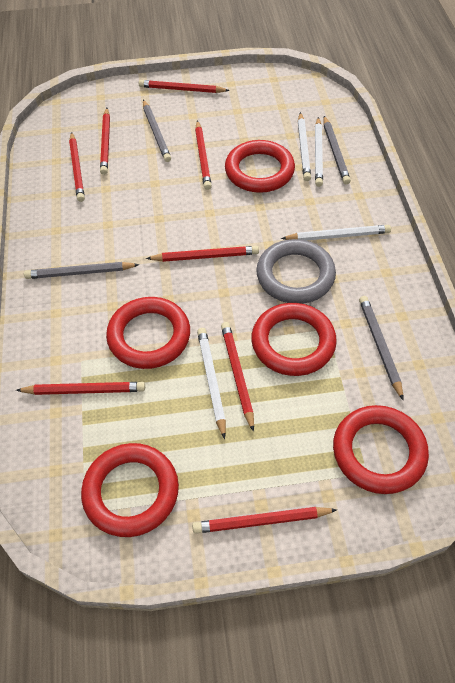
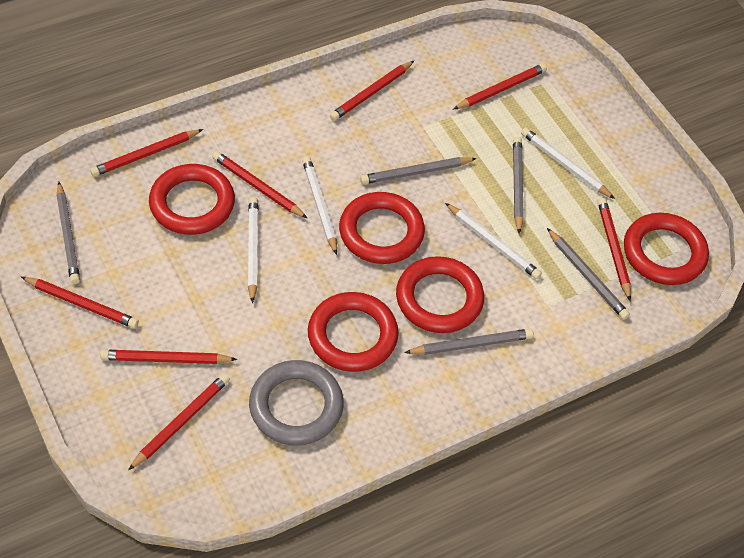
grey pencil: [24,262,140,279] [143,100,171,162] [323,116,351,185] [359,296,404,400] = 4 -> [56,182,80,284] [360,157,477,184] [404,329,533,355] [513,137,524,234] [547,228,630,320] = 5

